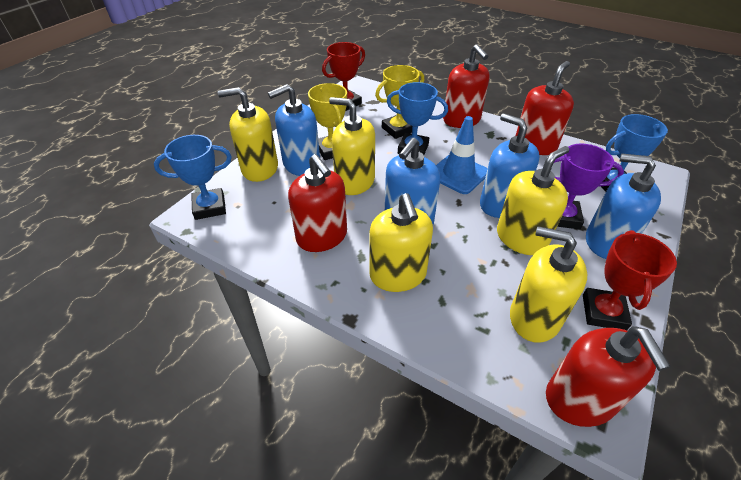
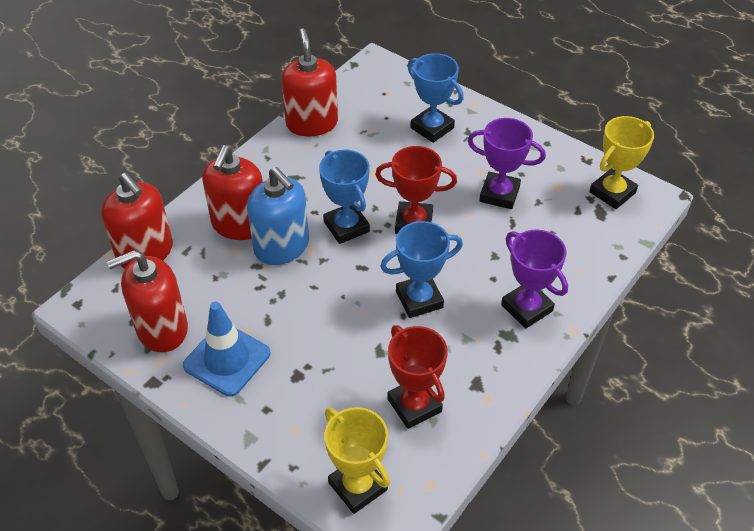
blue soap dispenser: [268,84,320,176] [385,138,440,224] [480,113,540,218] [586,153,661,259] = 4 -> [247,167,309,265] = 1
purple trophy: [554,144,624,229] = 1 -> [467,118,546,209] [501,230,568,329] = 2
yellow soap dispenser: [218,87,278,182] [329,97,375,195] [369,193,433,292] [497,146,569,255] [510,226,587,343] = 5 -> none = 0

